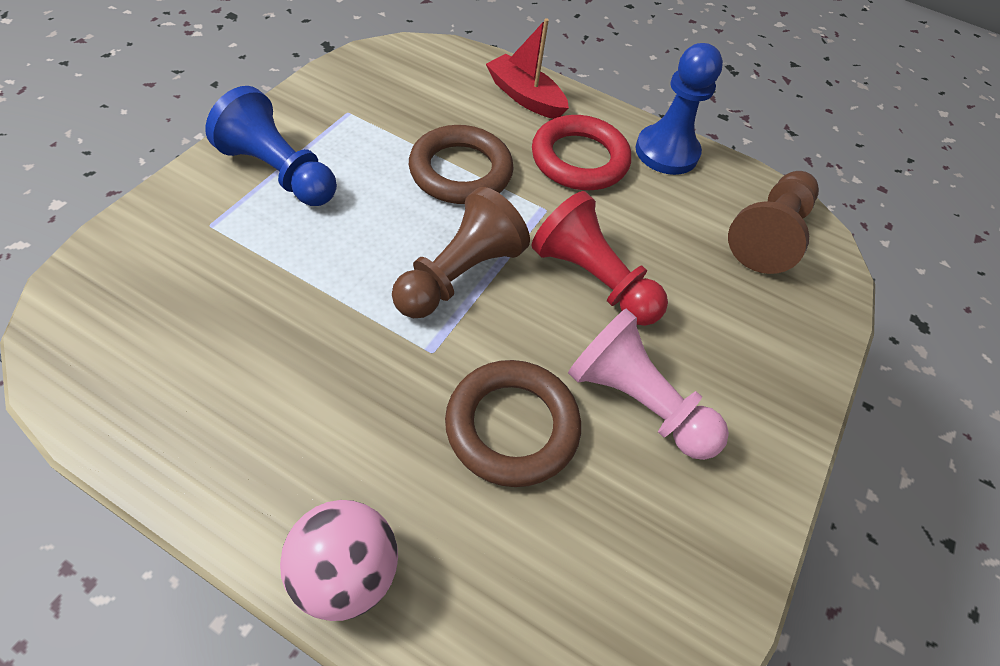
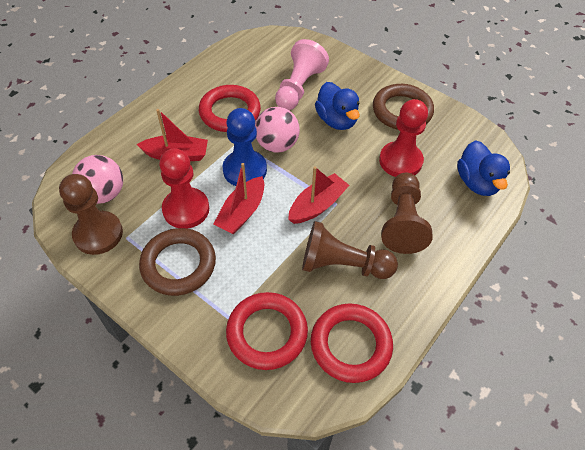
blue duck: none = 0 -> [315,82,360,130] [457,140,510,196] = 2
blue pawn: [206,86,337,206] [636,43,723,175] = 2 -> [223,108,267,186] = 1
brown pawn: [392,187,530,318] [728,171,819,274] = 2 -> [59,174,123,255] [302,221,398,279] [381,173,432,254] = 3
pink ball: [280,500,398,621] = 1 -> [72,155,123,204] [255,107,300,153] = 2
red boat: [486,18,569,119] = 1 -> [136,109,208,161] [213,163,264,234] [288,166,350,224] = 3
red pawn: [532,191,668,326] = 1 -> [159,148,209,229] [379,99,428,177] = 2
red ring: [532,115,631,190] = 1 -> [199,85,261,132] [226,292,308,370] [311,303,393,383] = 3

